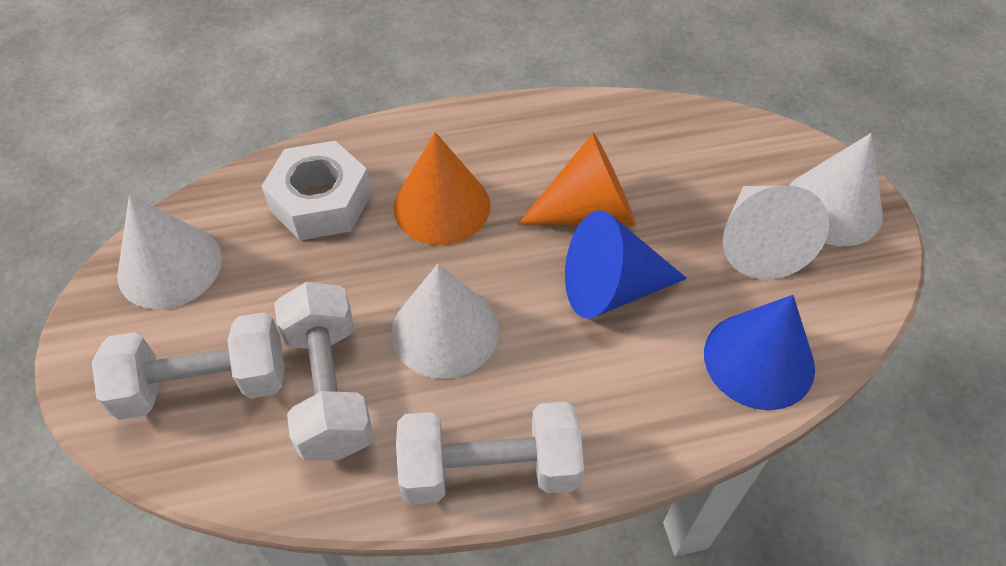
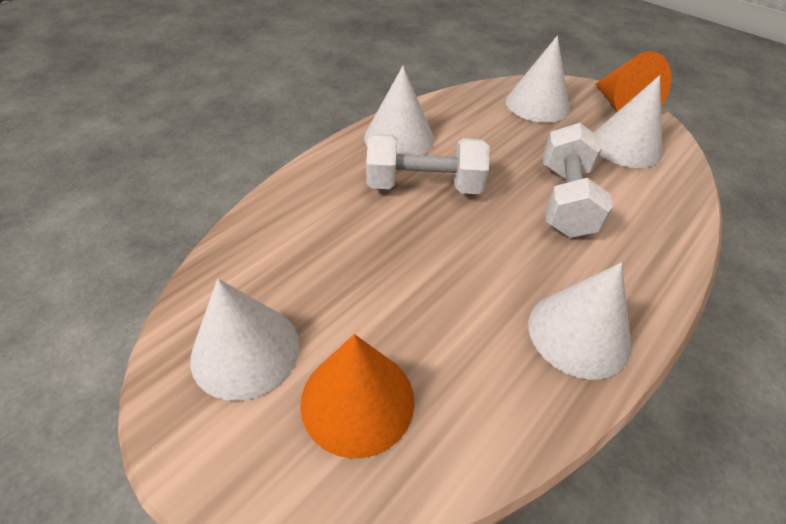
blue cone: [565,210,687,319] [704,295,815,410] = 2 -> none = 0
white cone: [117,195,222,310] [392,264,499,379] [723,185,829,280] [790,133,883,246] = 4 -> [190,279,299,401] [364,66,434,155] [506,36,570,123] [528,263,631,380] [594,75,662,168] = 5
white dumbbell: [92,312,285,420] [274,282,374,460] [396,402,584,505] = 3 -> [366,134,489,194] [543,123,613,238] = 2
white nut: [261,141,372,240] = 1 -> none = 0

